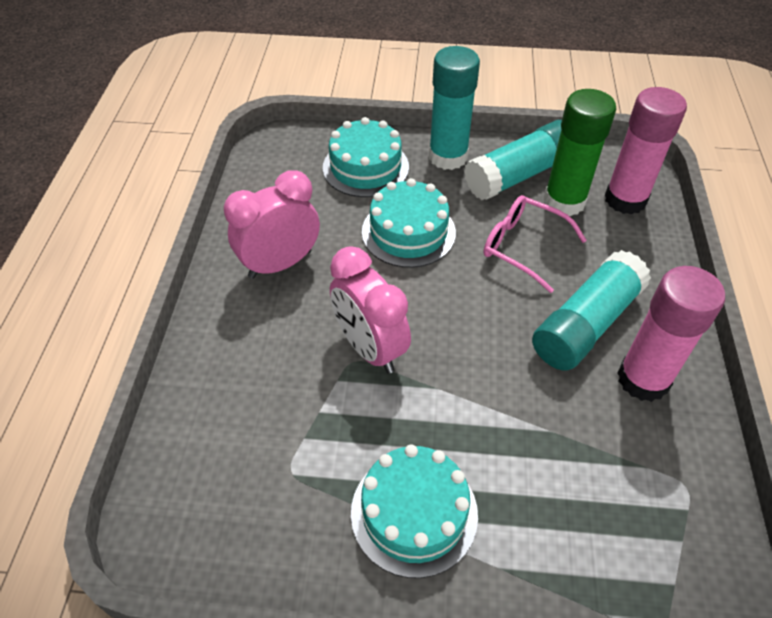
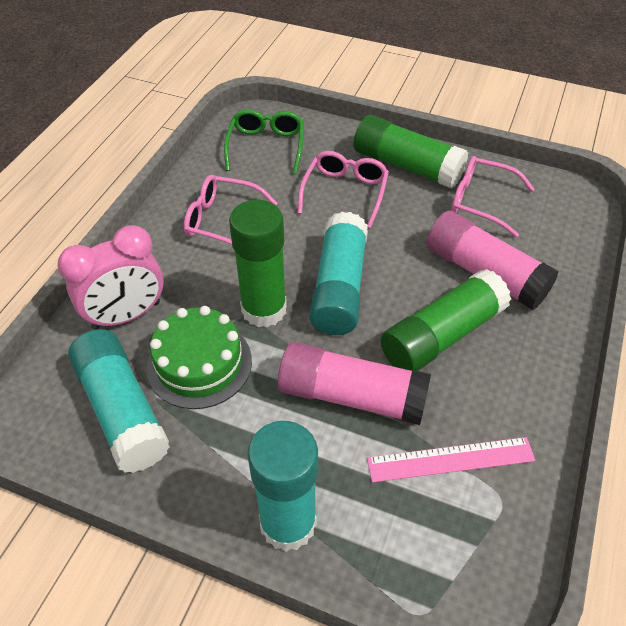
green cake: none = 0 -> [146,306,252,409] = 1
green glasses: none = 0 -> [224,109,304,174] = 1
green glue stick: [544,89,616,216] = 1 -> [229,200,287,327] [354,115,468,189] [380,269,511,371] = 3
pink clock: [224,170,320,279] [330,246,411,374] = 2 -> [58,225,164,330] = 1
pink glasses: [484,195,587,293] = 1 -> [184,175,278,245] [298,151,389,228] [451,156,535,237] = 3
pink ruler: none = 0 -> [367,437,535,483] = 1
turquoise cake: [323,117,409,197] [351,444,478,578] [362,178,456,268] = 3 -> none = 0

